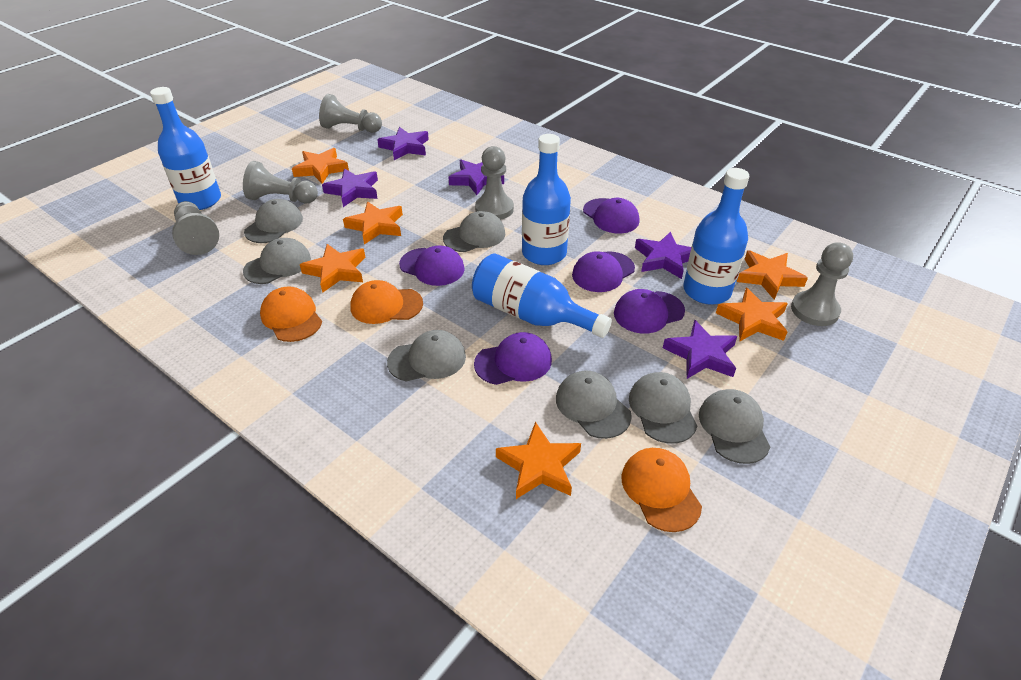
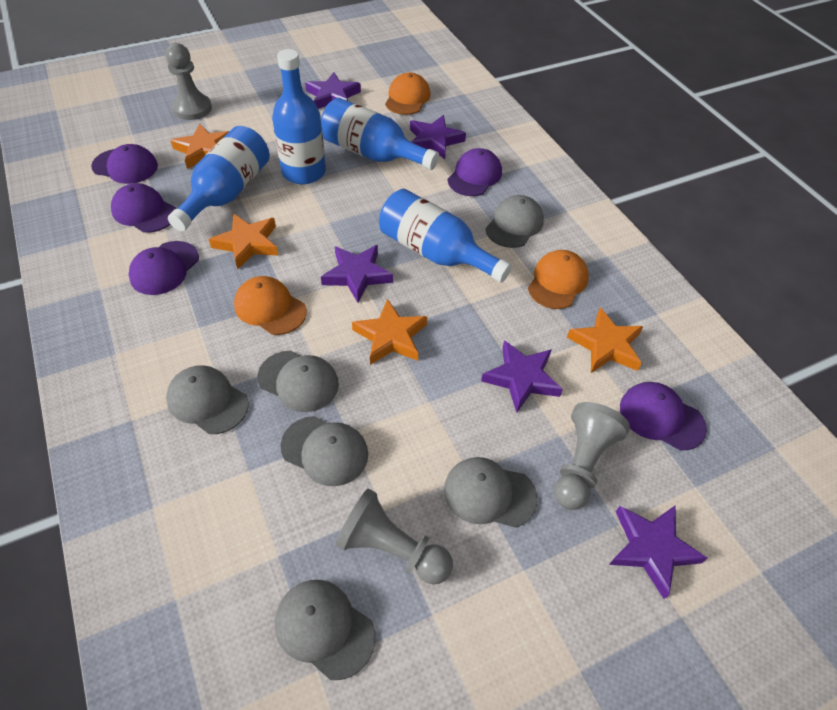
grey cap: [243,238,311,284] [244,199,303,243] [387,330,466,381] [443,211,505,252] [556,371,632,439] [629,372,697,444] [699,389,770,464] = 7 -> [166,365,249,434] [257,351,339,412] [275,580,375,680] [280,416,368,486] [444,457,538,528] [486,195,544,248] = 6
grey pawn: [172,201,219,255] [243,161,318,203] [319,94,382,133] [475,146,514,220] [791,242,853,326] = 5 -> [165,43,212,120] [335,488,453,584] [554,402,630,510] = 3
orange star: [292,148,349,184] [300,244,366,293] [343,201,403,245] [496,422,581,499] [716,288,788,341] [737,250,808,300] = 6 -> [170,123,229,169] [209,213,278,270] [352,299,427,365] [567,307,643,373] = 4

